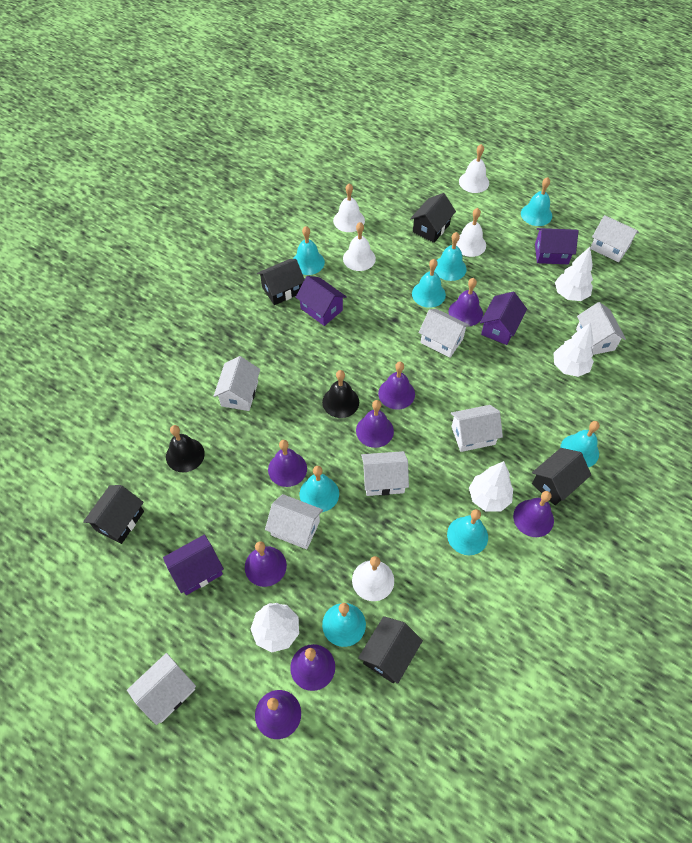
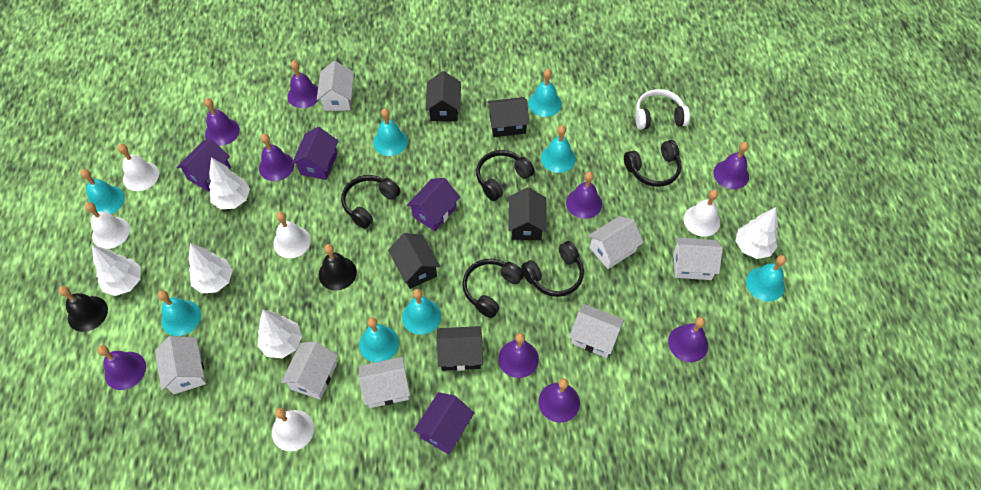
black headphones: none = 0 -> [341,175,400,229] [463,259,524,318] [476,150,535,201] [521,241,584,297] [624,140,681,187] = 5
purple bell: [245,541,287,587] [255,690,301,739] [268,440,307,487] [290,644,335,691] [356,400,394,448] [378,362,415,410] [449,278,483,326] [513,491,554,537] = 8 -> [97,345,146,390] [204,98,240,146] [259,134,294,181] [287,60,319,108] [499,333,539,378] [539,378,580,423] [566,172,602,219] [668,317,708,362] [713,142,749,189] = 9
white headphones: none = 0 -> [636,89,690,130] = 1
white house: [127,653,196,725] [213,356,260,411] [265,494,323,550] [361,451,409,496] [419,309,470,358] [451,405,503,452] [576,302,626,355] [590,215,639,262] = 8 -> [155,336,206,394] [281,341,338,400] [317,61,354,111] [359,357,410,408] [569,304,624,358] [588,216,644,269] [674,238,723,280] = 7
white tree: [251,603,299,652] [469,461,513,512] [553,322,594,377] [555,247,593,301] = 4 -> [92,245,141,296] [189,243,233,294] [209,157,250,209] [258,309,302,358] [736,207,778,259] = 5

